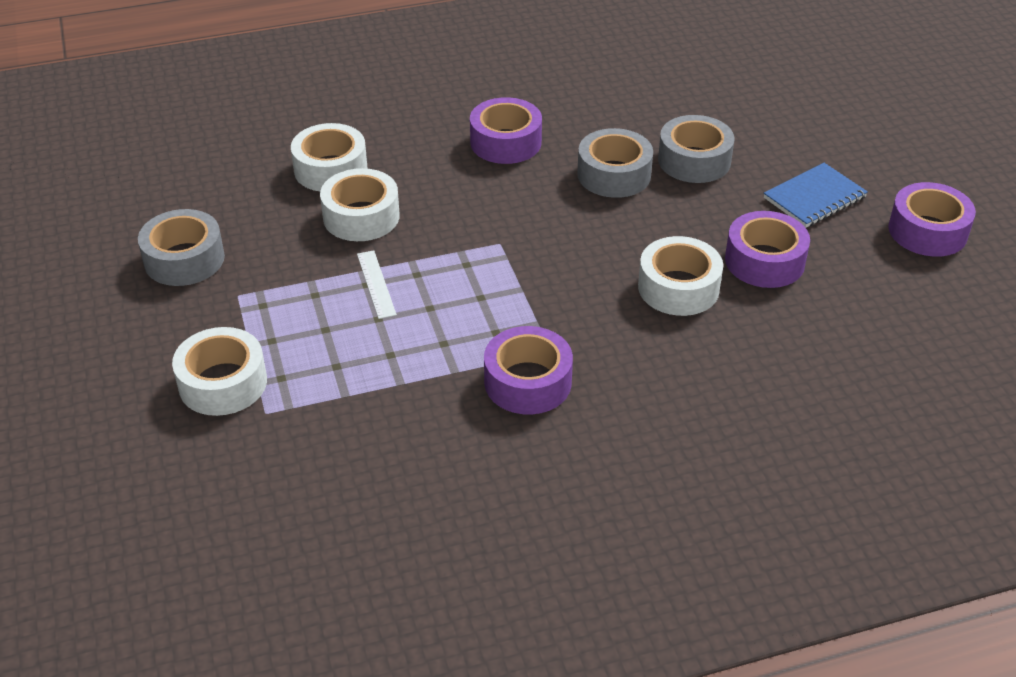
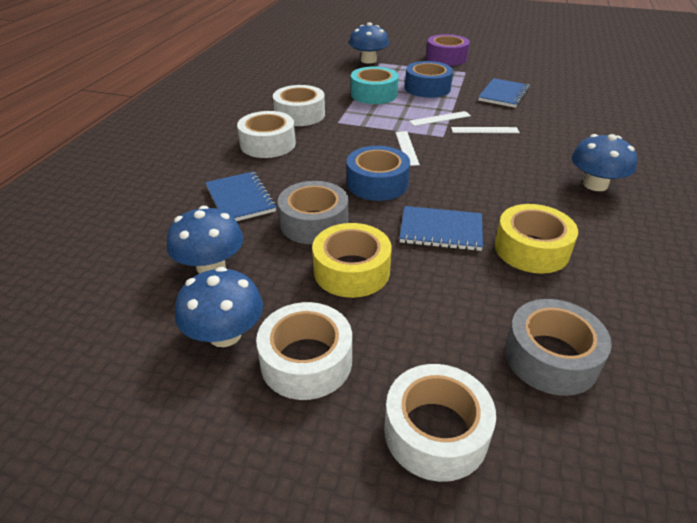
blue mushroom: none = 0 -> [167,206,243,274] [175,267,263,347] [349,22,389,64] [571,134,637,191] = 4
blue notebook: [764,163,868,228] = 1 -> [205,171,277,221] [399,206,483,251] [478,78,530,108] = 3
blue tape: none = 0 -> [347,146,410,201] [405,61,453,98] = 2
grey tape: [138,209,225,286] [577,128,653,198] [658,115,735,183] = 3 -> [278,181,349,244] [505,299,612,396] = 2
purple tape: [470,97,542,164] [484,326,573,414] [725,211,810,288] [888,182,976,257] = 4 -> [426,34,470,66] = 1
turquoise tape: none = 0 -> [351,66,399,104] = 1
white ruler: [357,250,397,319] = 1 -> [395,131,420,166] [409,111,471,126] [451,127,520,133] = 3
yellow tape: none = 0 -> [312,223,392,298] [495,204,578,274] = 2

